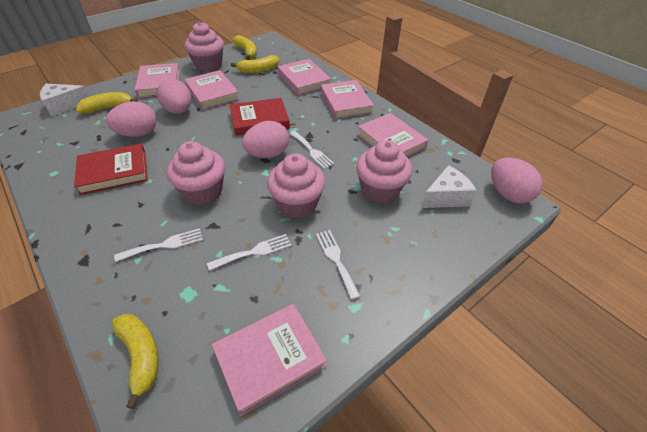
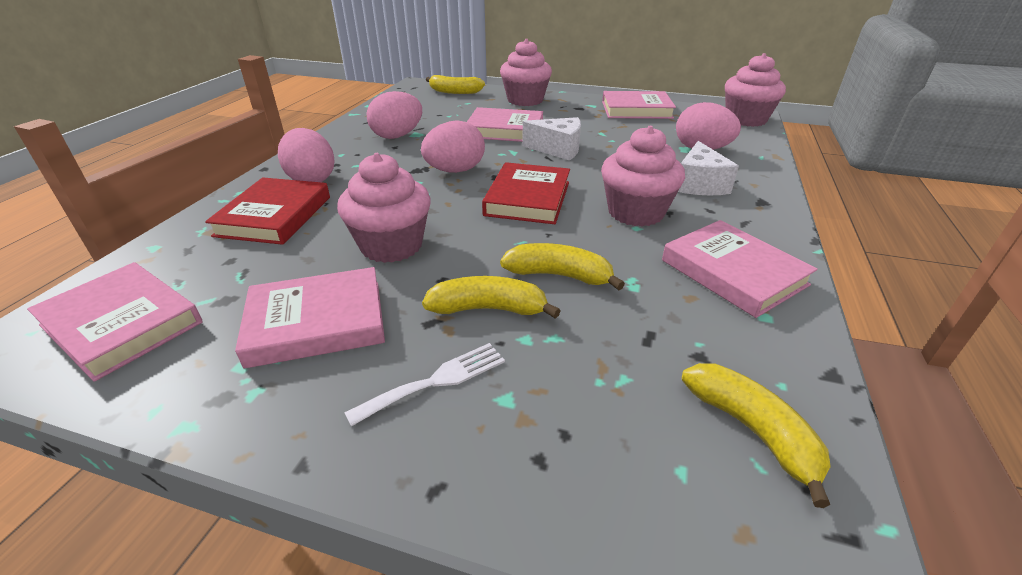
pink book: [134,63,180,98] [184,70,240,110] [212,304,327,416] [278,59,331,96] [321,80,374,119] [357,113,428,157] = 6 -> [27,262,202,382] [235,267,385,369] [467,107,543,142] [602,91,676,119] [662,220,818,318] = 5
white fork: [114,228,203,262] [207,234,292,271] [289,131,334,169] [316,230,360,300] = 4 -> [344,343,505,426] = 1

